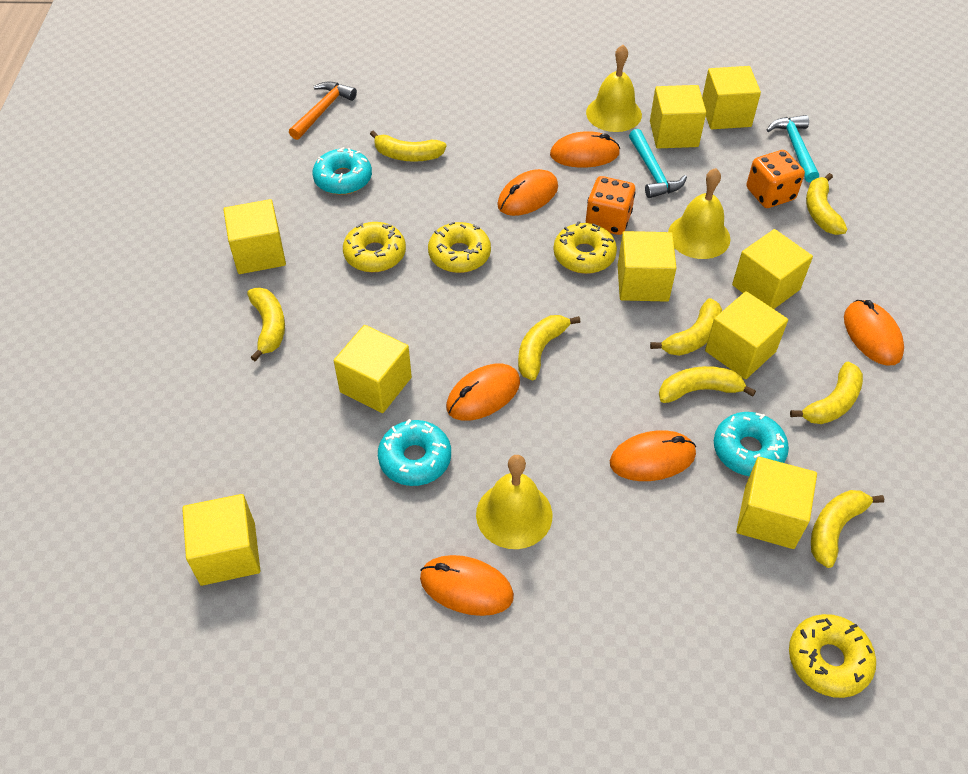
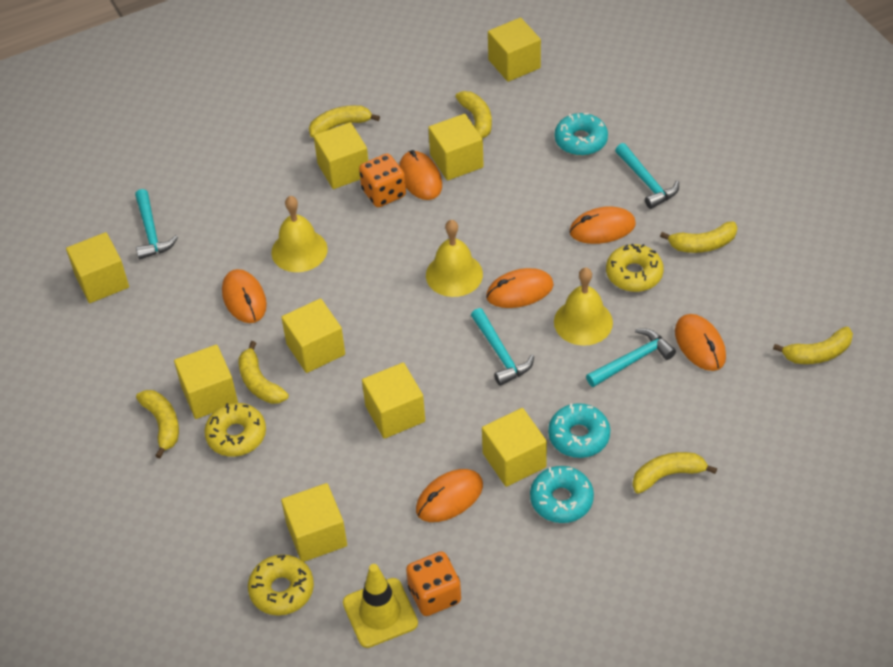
orange hammer: [289,82,357,140] = 1 -> none = 0
turquoise hammer: [629,129,687,198] [767,115,819,182] = 2 -> [135,189,178,260] [471,308,534,386] [586,329,676,387] [615,143,679,209] = 4
yellow banana: [247,287,285,362] [370,130,446,162] [518,315,581,380] [650,298,722,356] [659,366,756,403] [790,361,863,424] [806,173,847,235] [811,490,884,568] = 8 -> [136,390,179,458] [239,341,289,404] [309,105,380,138] [455,91,492,138] [632,452,717,494] [660,221,737,253] [773,327,853,364] = 7
yellow donut: [343,222,406,272] [428,221,491,273] [554,221,617,274] [789,614,876,698] = 4 -> [204,403,266,457] [248,554,314,616] [606,244,664,292] = 3
yellow traffic cone: none = 0 -> [343,564,418,648] = 1

